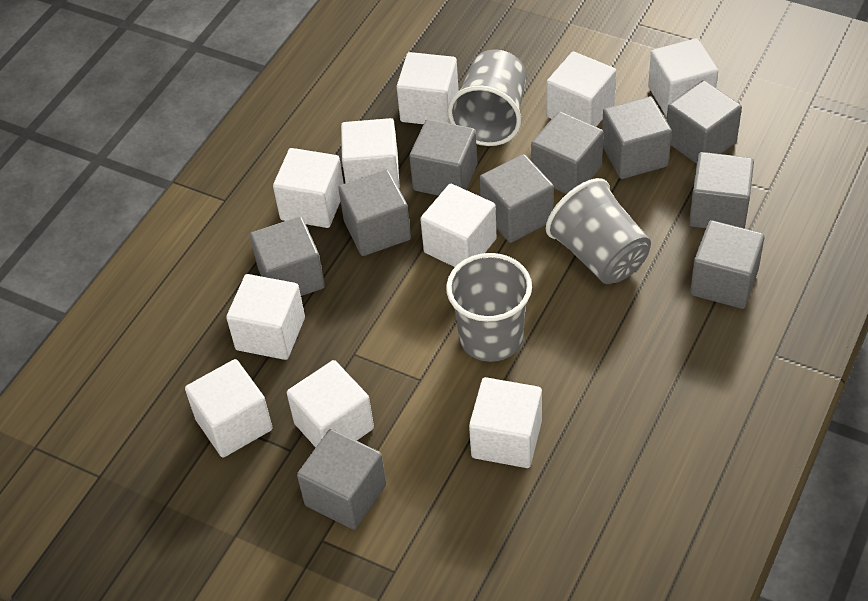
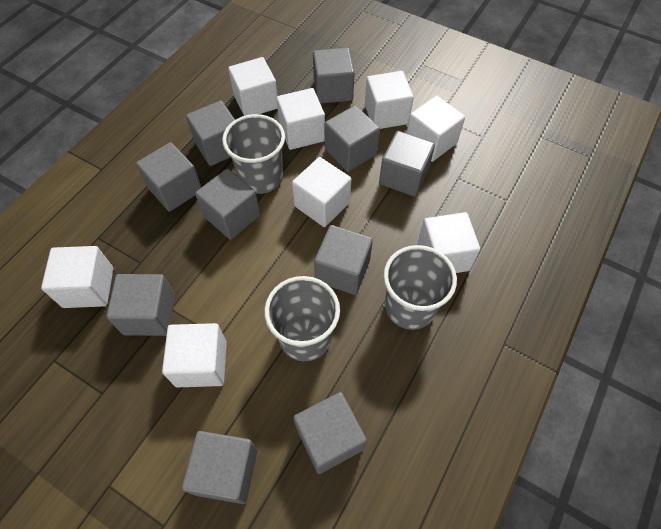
white cube: [185,359,273,458] [226,274,305,360] [273,148,344,228] [287,360,374,448] [341,118,400,188] [396,52,459,124] [420,184,497,267] [469,377,542,468] [546,52,616,127] [648,38,718,117] = 10 -> [41,246,114,308] [162,323,227,387] [228,57,278,116] [276,88,325,150] [292,157,351,227] [365,71,414,129] [407,96,465,162] [418,212,480,273] = 8

